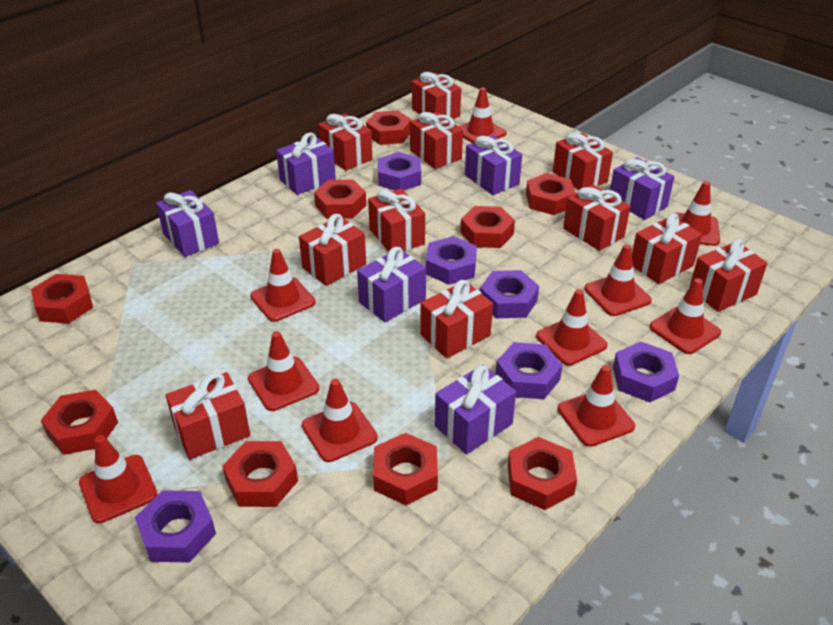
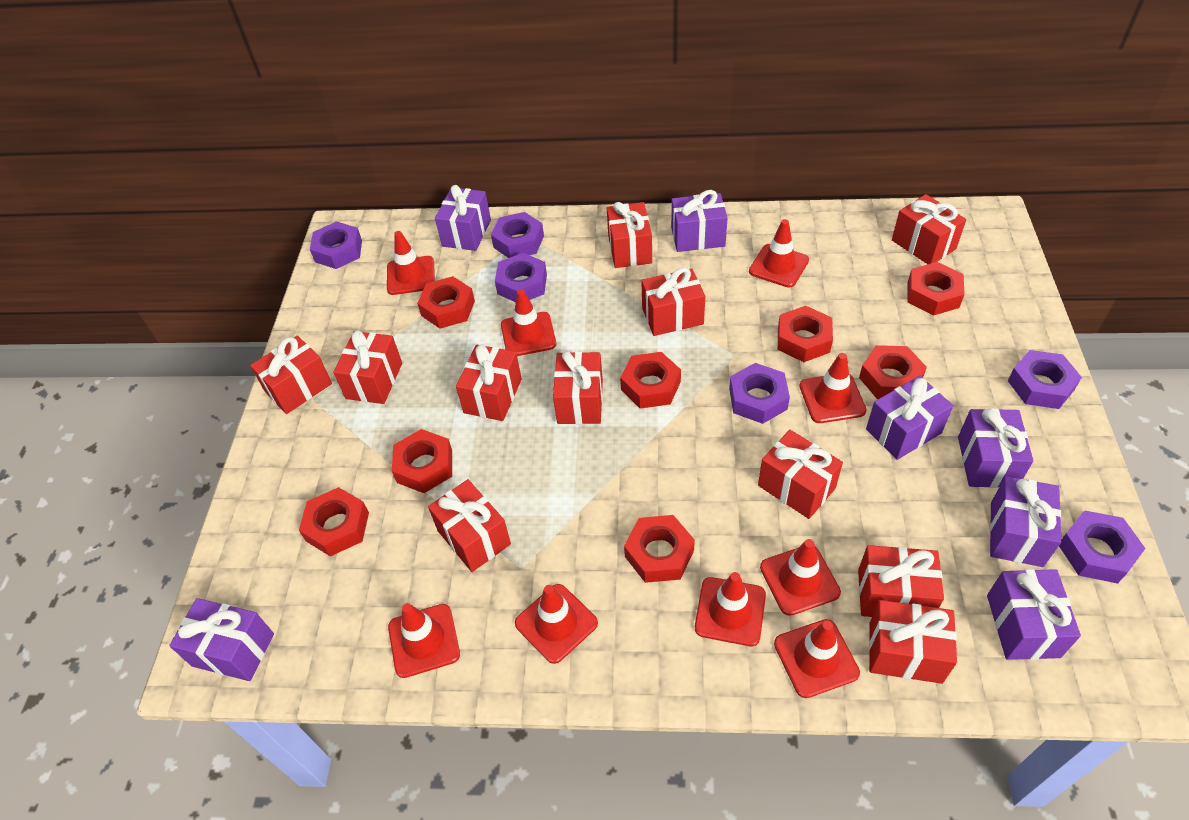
purple gift: [156,190,219,257] [276,132,336,195] [357,247,426,322] [435,365,516,455] [465,135,522,195] [610,157,675,220] = 6 -> [169,598,274,681] [435,185,491,251] [671,190,728,252] [866,376,953,460] [958,409,1033,488] [987,569,1081,660] [990,476,1062,567] = 7
red nut: [31,274,93,324] [41,390,118,455] [222,441,298,507] [314,180,366,219] [366,110,412,145] [373,433,438,505] [460,206,515,248] [508,437,577,510] [526,173,576,215] = 9 -> [299,487,369,556] [392,429,452,493] [417,276,475,329] [620,352,681,409] [624,515,695,583] [778,306,833,362] [859,345,927,399] [907,262,965,316] = 8
red traffic cone: [79,435,158,523] [248,331,319,411] [250,249,315,322] [302,379,378,462] [459,88,507,143] [536,289,608,366] [558,365,635,447] [585,244,652,316] [650,278,721,354] [676,181,720,246] = 10 -> [387,231,435,295] [388,603,460,678] [501,289,556,356] [515,584,598,664] [695,572,766,646] [749,219,809,287] [760,539,841,616] [774,619,860,698] [799,353,866,423] = 9

